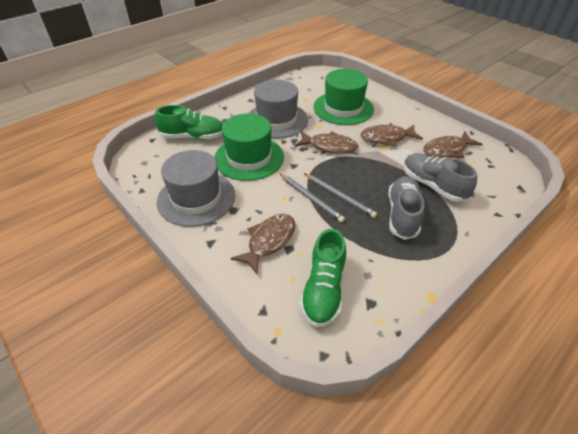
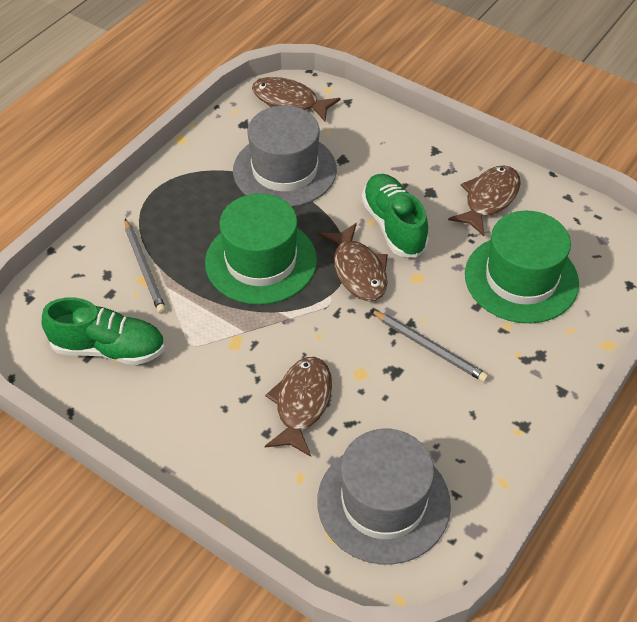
grey shoe: [388,176,425,240] [404,153,477,202] = 2 -> none = 0

